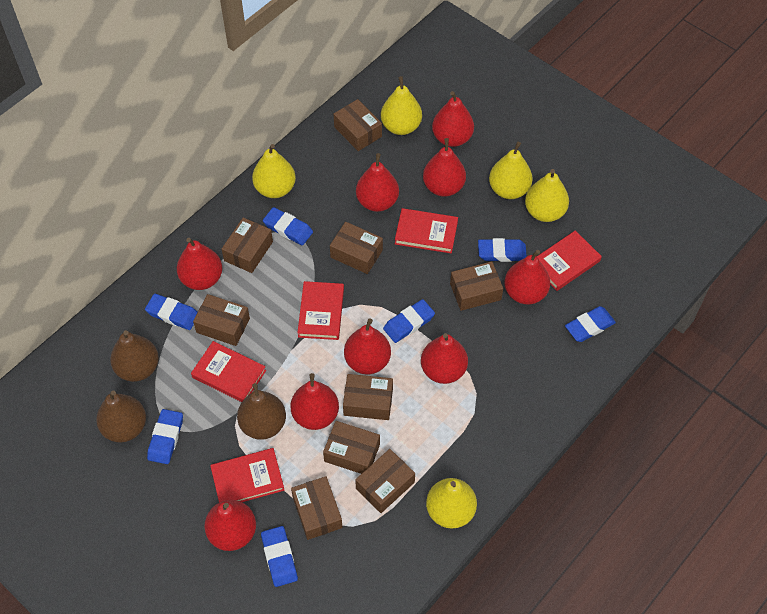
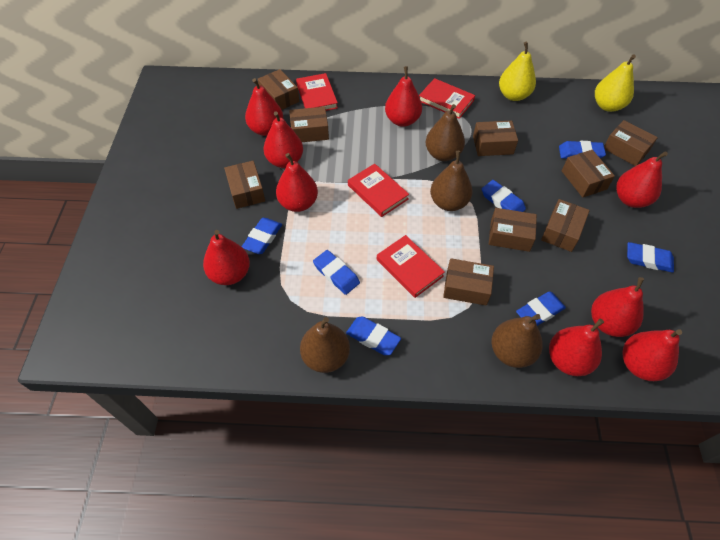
brown pear: [96,390,146,442] [110,330,159,382] [237,383,286,440] = 3 -> [300,317,350,373] [426,104,465,161] [430,151,473,211] [491,314,543,368] = 4
red book: [191,341,266,402] [210,448,284,503] [297,281,344,340] [395,208,458,253] [536,230,602,291] = 5 -> [296,73,338,111] [348,164,409,217] [377,235,445,298] [419,78,475,119] = 4
yellow pear: [252,144,296,198] [381,76,422,135] [426,478,477,529] [489,142,533,199] [525,169,569,222] = 5 -> [499,42,536,101] [595,55,636,112] = 2

